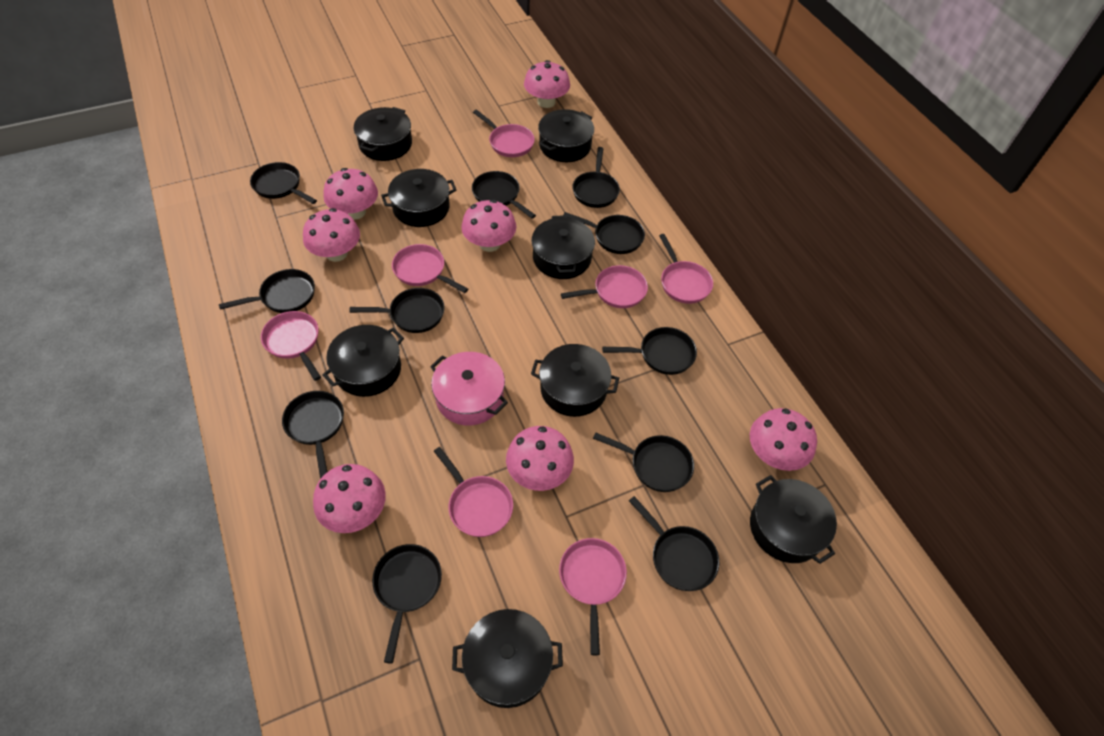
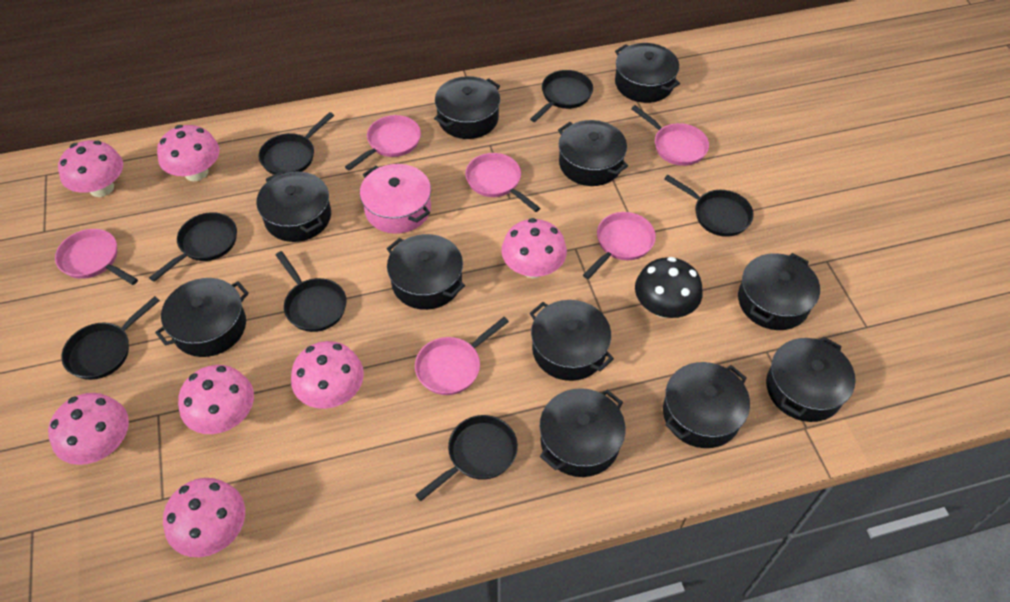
black mushroom: none = 0 -> [635,257,703,318] = 1
black pan: [219,269,315,313] [250,162,317,204] [282,391,344,479] [350,288,445,333] [372,544,442,664] [472,171,536,219] [563,212,645,254] [572,147,620,208] [593,432,694,492] [602,327,697,375] [629,496,719,591] = 11 -> [61,296,160,380] [149,212,237,282] [259,112,334,175] [276,251,347,332] [415,415,518,501] [530,70,593,122] [664,175,754,237] = 7
black pot: [322,325,404,397] [354,107,412,161] [381,169,457,227] [452,609,563,708] [531,344,619,417] [532,215,595,279] [538,109,594,162] [750,475,837,564] = 8 -> [155,278,249,357] [257,172,331,242] [387,234,465,310] [434,76,500,139] [530,300,614,381] [540,388,626,477] [558,120,628,186] [615,43,680,103] [663,362,750,448] [738,253,820,330] [766,336,856,422] = 11
pink pan: [261,311,321,381] [392,244,468,293] [434,447,513,537] [473,109,535,157] [559,538,627,655] [561,265,648,308] [659,234,713,304] = 7 -> [55,229,138,285] [345,115,421,171] [415,317,509,395] [465,153,540,212] [583,212,656,279] [631,105,709,166] = 6

